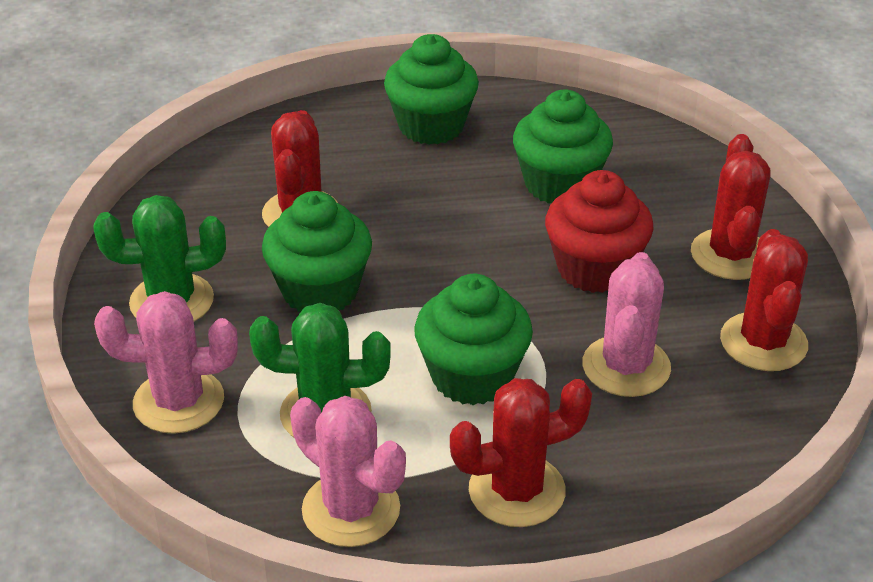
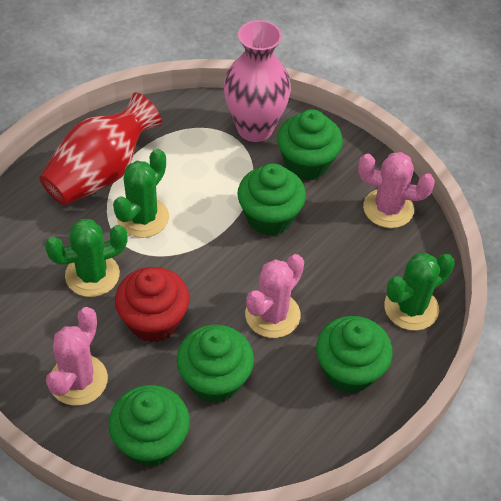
green cactus: [94,195,226,322] [249,303,391,437] = 2 -> [45,219,128,297] [113,149,169,238] [384,253,455,331] = 3
green cupcake: [262,191,372,312] [384,34,479,145] [414,274,533,405] [513,90,613,204] = 4 -> [109,385,190,467] [177,325,254,403] [237,163,306,236] [277,109,343,180] [316,316,393,394] = 5
pink vase: none = 0 -> [224,20,291,142] = 1
red cactus: [262,110,338,227] [450,378,592,527] [691,134,771,280] [720,229,808,371] = 4 -> none = 0
red vase: none = 0 -> [39,92,162,206] = 1

